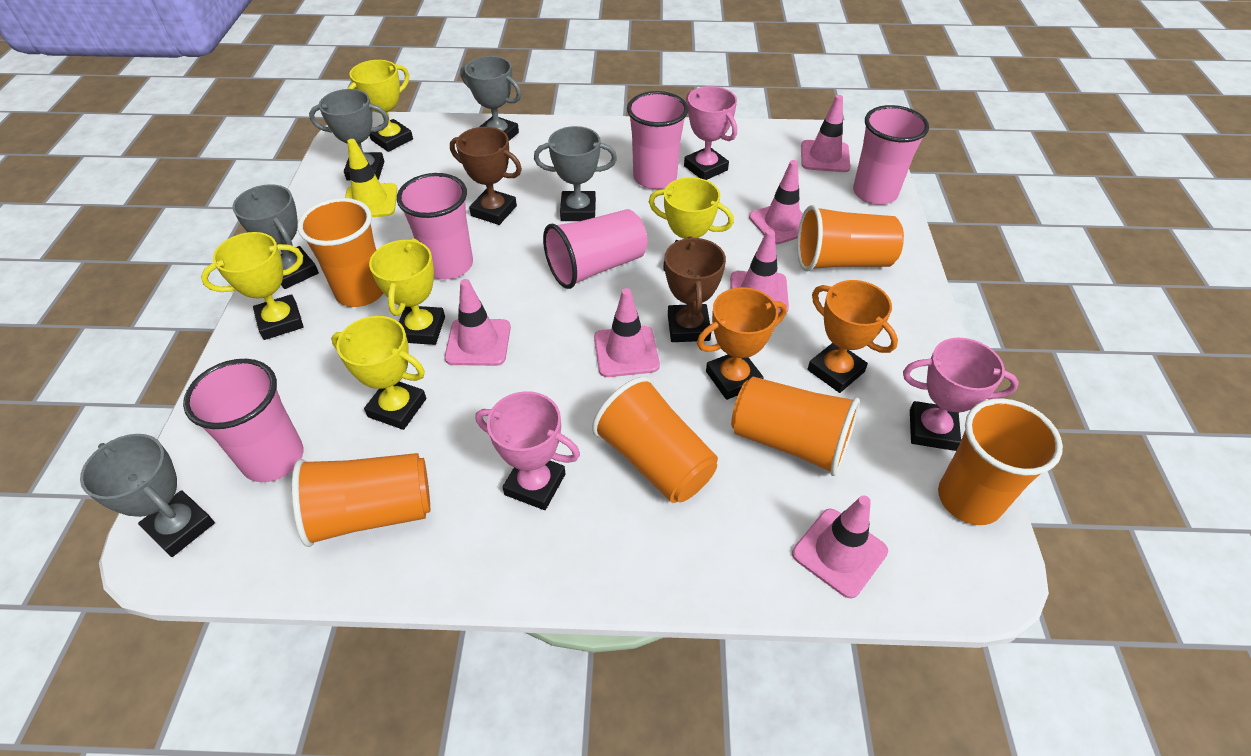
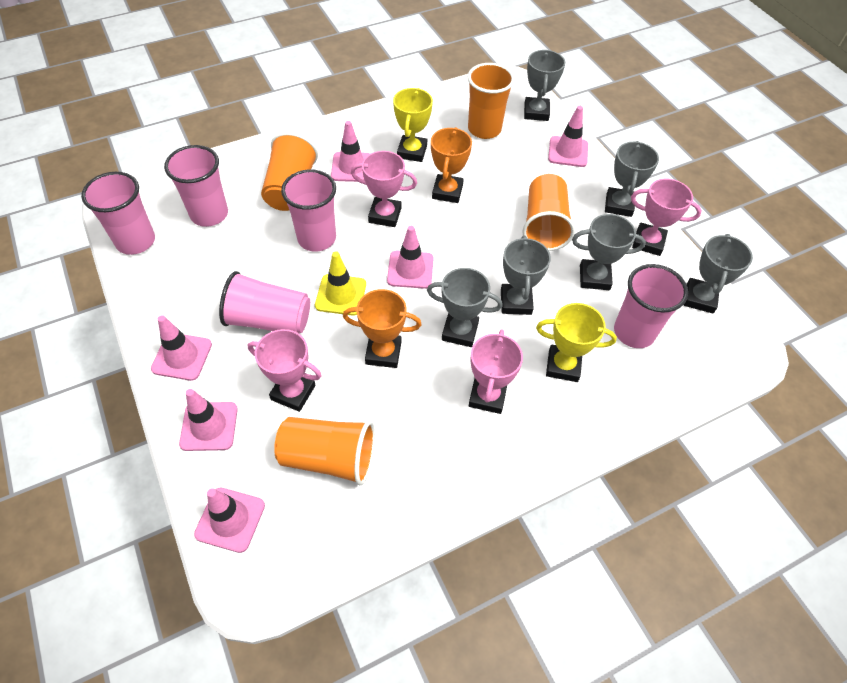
brown trophy: [450,127,522,225] [665,236,726,342] = 2 -> none = 0
grey trophy: [80,434,215,557] [232,184,319,289] [309,89,389,181] [460,56,521,141] [534,126,617,221] = 5 -> [427,268,503,347] [501,236,551,315] [524,50,565,121] [572,214,646,290] [605,141,659,217] [684,234,753,314] = 6
orange cup: [292,453,430,547] [297,198,383,307] [592,377,718,503] [731,377,860,476] [797,205,904,271] [938,398,1063,525] = 6 -> [261,132,318,211] [274,417,375,485] [468,63,515,139] [522,174,575,251] = 4
pink trophy: [476,391,580,510] [684,86,737,180] [903,338,1019,451] = 3 -> [247,329,322,412] [351,151,417,227] [469,329,523,414] [631,178,702,256] = 4
yellow trophy: [201,232,303,340] [331,316,426,430] [347,60,413,152] [369,238,445,345] [649,177,734,271] = 5 -> [393,88,433,162] [536,303,617,382] = 2

